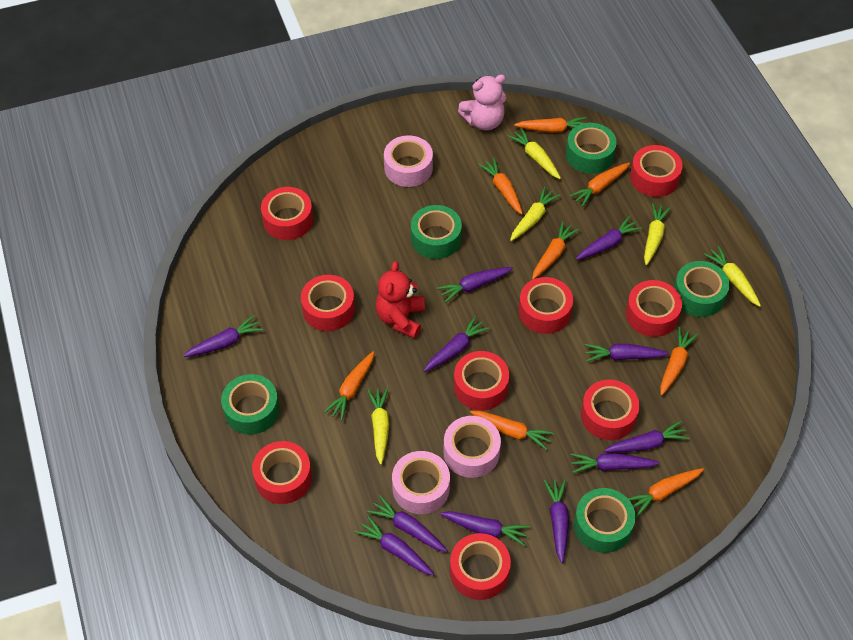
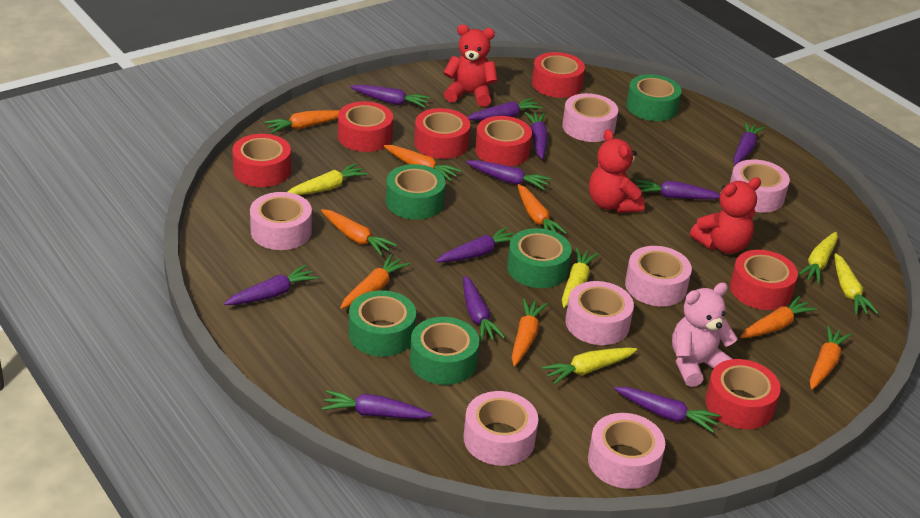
pink tape: [384,135,433,187] [392,451,450,514] [443,416,501,478] = 3 -> [250,192,312,250] [463,391,538,466] [562,93,618,142] [565,281,634,345] [588,413,665,489] [625,246,692,306] [730,159,790,213] = 7
red tape: [252,441,312,504] [261,187,313,240] [301,275,355,331] [450,533,511,600] [454,351,509,410] [519,277,573,334] [581,379,639,440] [626,280,682,337] [630,145,683,197] = 9 -> [232,134,291,187] [338,101,393,152] [414,108,470,159] [475,116,532,166] [532,52,585,98] [705,359,781,429] [730,250,798,310] = 7
red teddy bear: [376,261,425,338] = 1 -> [443,24,498,107] [589,129,645,213] [690,177,761,254] = 3

